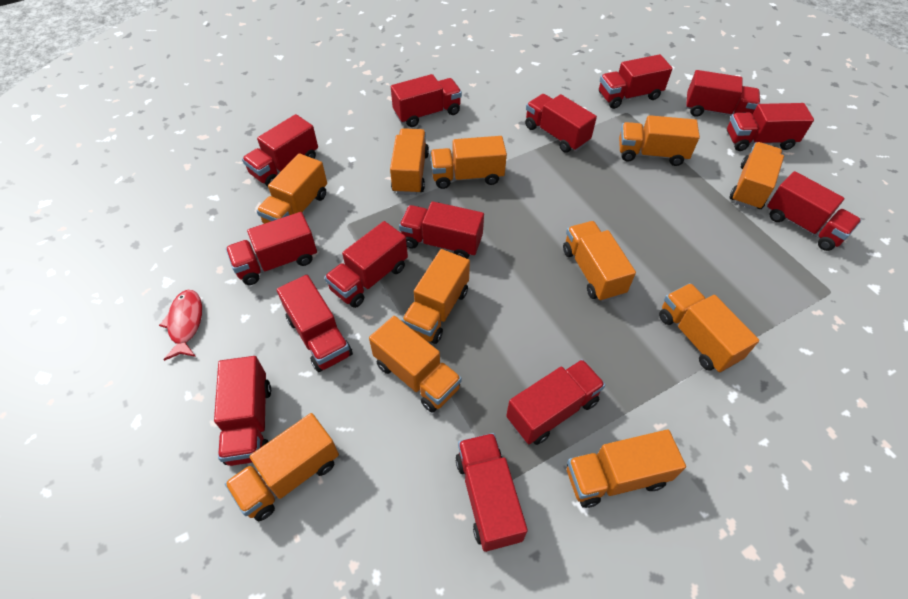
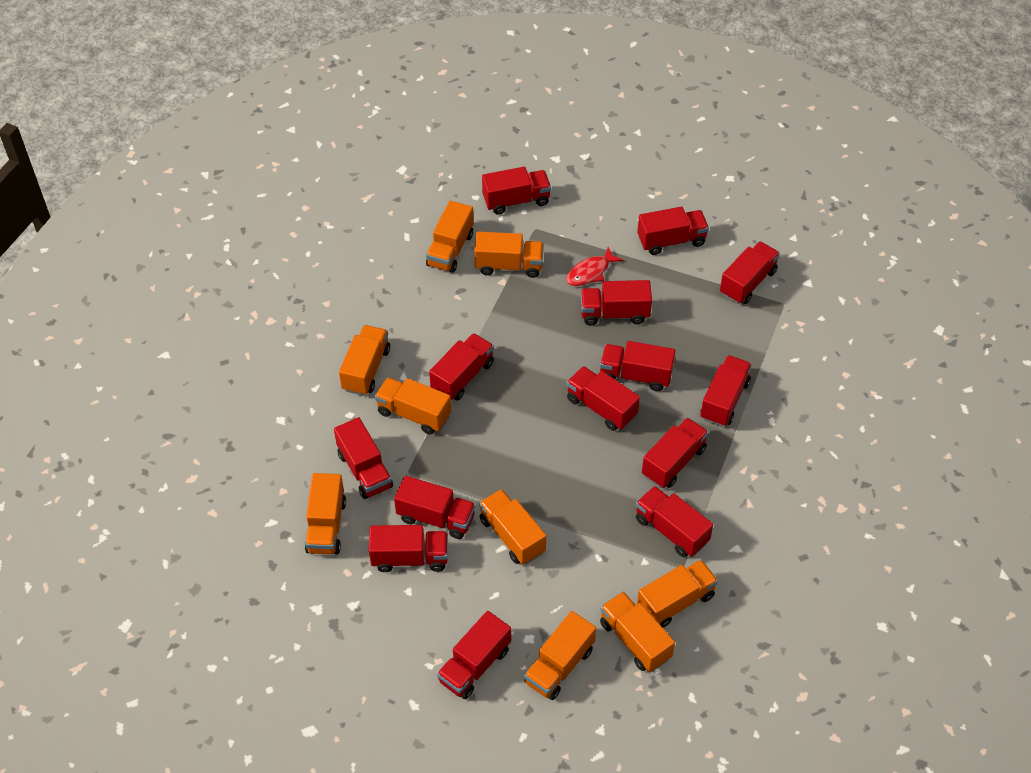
orange truck: [225,413,339,521] [256,153,327,224] [369,316,462,412] [390,128,429,195] [402,249,470,344] [430,136,507,189] [563,221,636,302] [567,430,686,508] [619,115,700,166] [659,283,759,373] [730,142,784,210] = 11 -> [305,473,346,554] [339,325,390,396] [375,377,451,434] [426,201,474,273] [474,232,544,278] [479,489,546,565] [524,611,596,700] [600,591,675,672] [637,560,718,628] = 9

